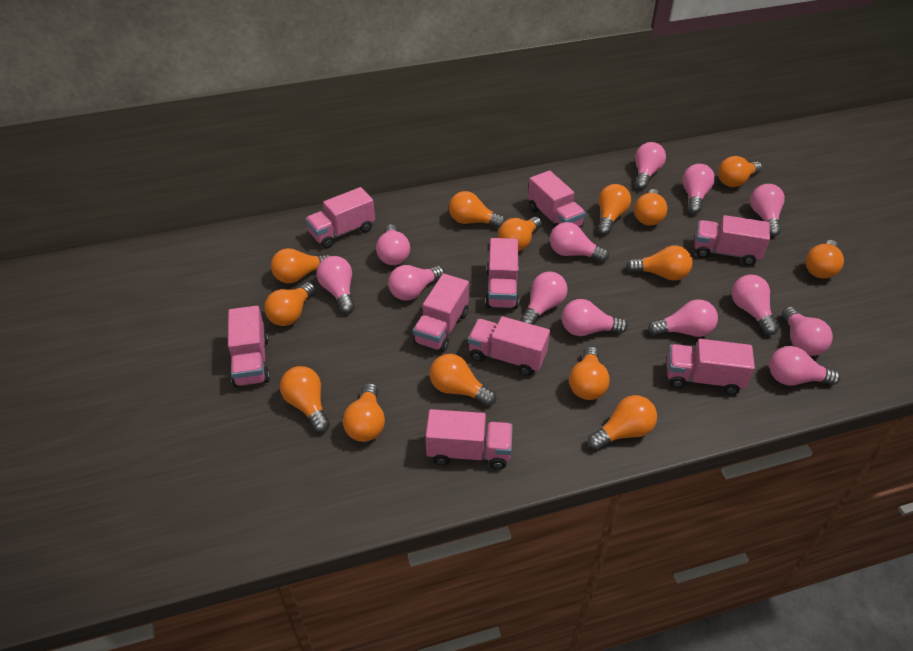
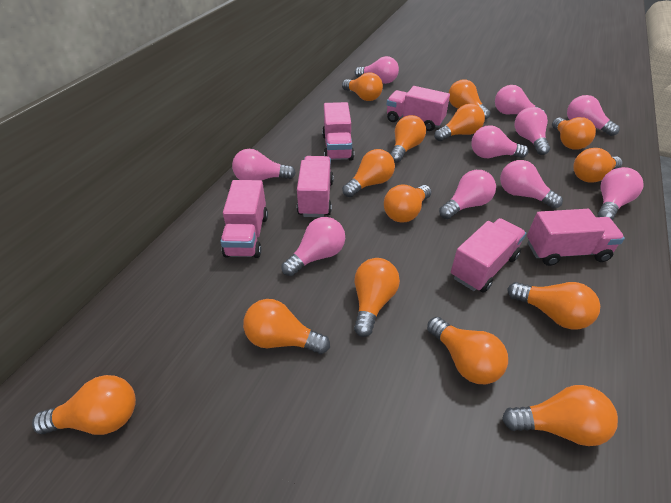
pink light bulb: [317,256,355,313] [376,224,410,265] [388,265,444,301] [520,272,568,325] [550,222,609,262] [562,299,628,336] [635,142,666,189] [648,299,718,337] [682,164,715,214] [732,275,779,335] [750,184,785,236] [769,346,840,386] [782,306,833,356] = 13 -> [232,149,296,180] [281,217,345,276] [355,56,399,84] [439,170,496,219] [471,125,529,158] [495,85,546,115] [500,160,563,209] [515,107,550,155] [567,95,620,136] [598,167,643,220] = 10
pink truck: [228,306,270,387] [305,187,375,248] [413,274,469,352] [425,409,513,469] [468,316,550,376] [485,238,519,309] [528,170,586,229] [667,339,755,395] [695,215,770,266] = 9 -> [220,180,268,258] [297,156,334,217] [322,102,354,161] [386,86,450,131] [451,218,526,293] [527,209,625,266] = 6

